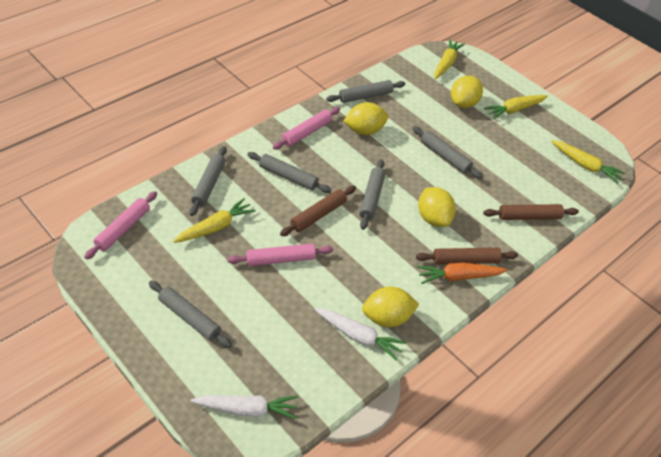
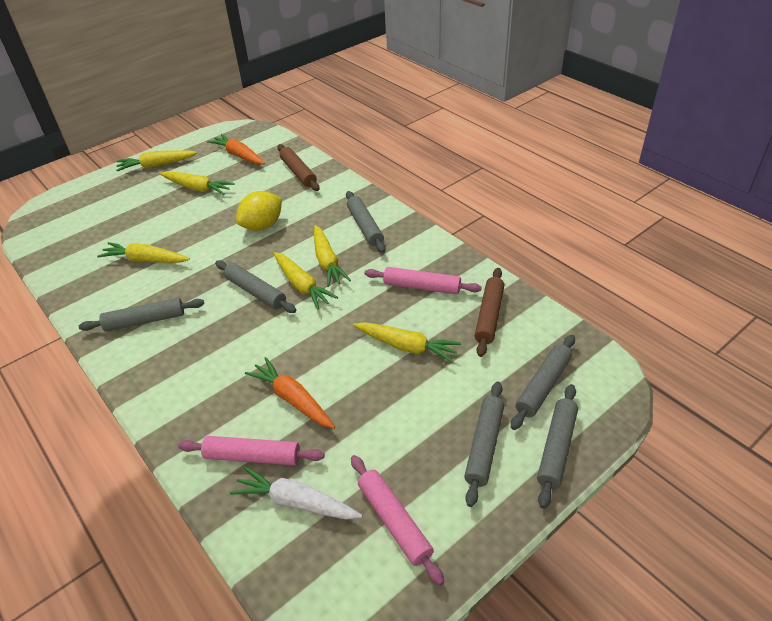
brown rolling pin: [280,186,356,236] [416,248,518,265] [483,204,579,220] = 3 -> [277,144,320,191] [474,268,504,357] = 2
orange carrot: [417,263,507,284] = 1 -> [207,134,265,165] [245,357,335,429] = 2
white carrot: [190,395,298,420] [314,308,406,361] = 2 -> [230,466,363,520] = 1
yellow carrot: [173,198,256,243] [434,39,465,79] [484,95,548,119] [551,140,625,183] = 4 -> [97,242,190,263] [116,150,198,171] [160,171,234,195] [273,252,338,310] [314,225,351,287] [353,322,461,363] = 6
yellow lemon: [343,102,388,135] [362,287,419,327] [418,187,456,227] [451,76,483,108] = 4 -> [236,191,282,231] = 1

